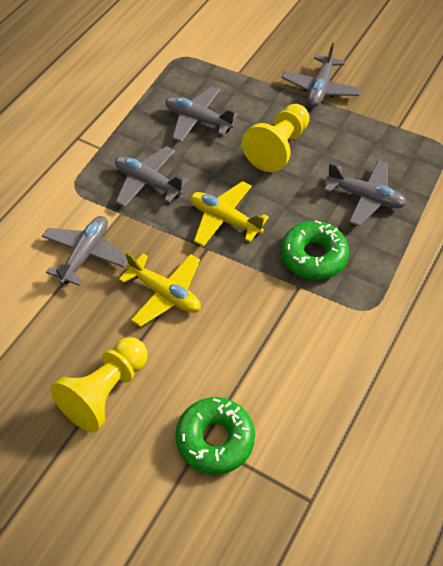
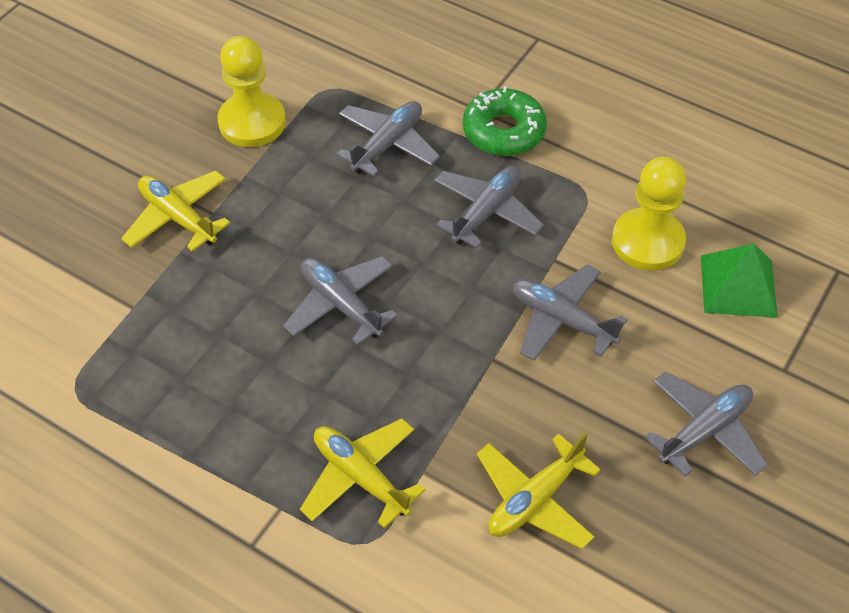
green donut: [175,397,255,475] [281,220,349,280] = 2 -> [463,86,547,156] = 1
green pyramid: none = 0 -> [701,244,778,318] = 1
yellow plane: [119,252,201,327] [190,181,269,247] = 2 -> [121,171,230,252] [300,418,425,529] [477,432,601,549] = 3

